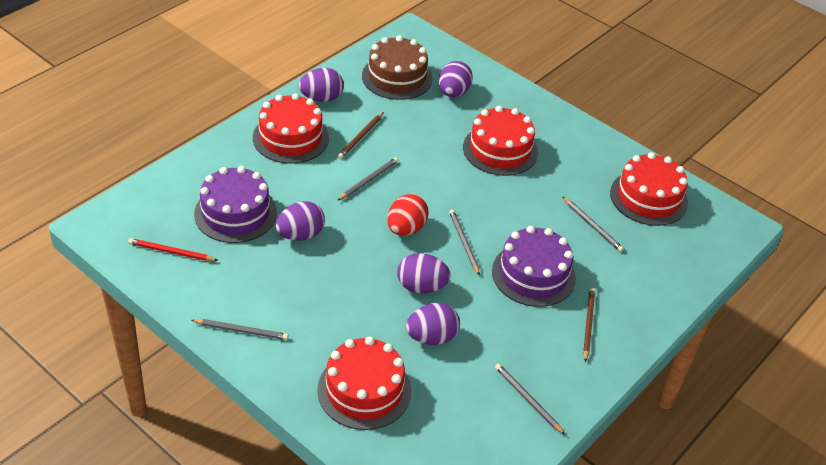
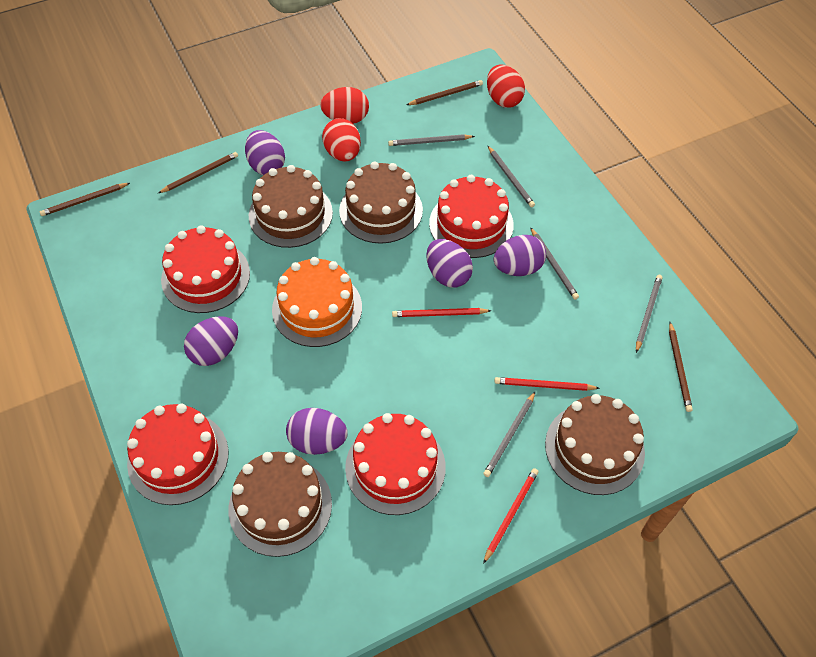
brown cake: [362,35,433,100] = 1 -> [228,452,332,557] [249,165,333,248] [339,161,423,244] [545,394,645,495] = 4
brown pencil: [338,112,384,159] [583,288,595,362] = 2 -> [40,183,130,216] [158,152,238,193] [406,80,483,105] [669,322,693,412] = 4
orange cake: none = 0 -> [272,257,362,347] = 1
purple cake: [194,166,277,243] [492,226,576,307] = 2 -> none = 0
red egg: [387,194,428,236] = 1 -> [320,87,369,124] [322,118,361,162] [487,65,525,108] = 3
red pencil: [128,238,218,261] = 1 -> [392,308,491,317] [483,468,539,564] [495,377,599,391] = 3

